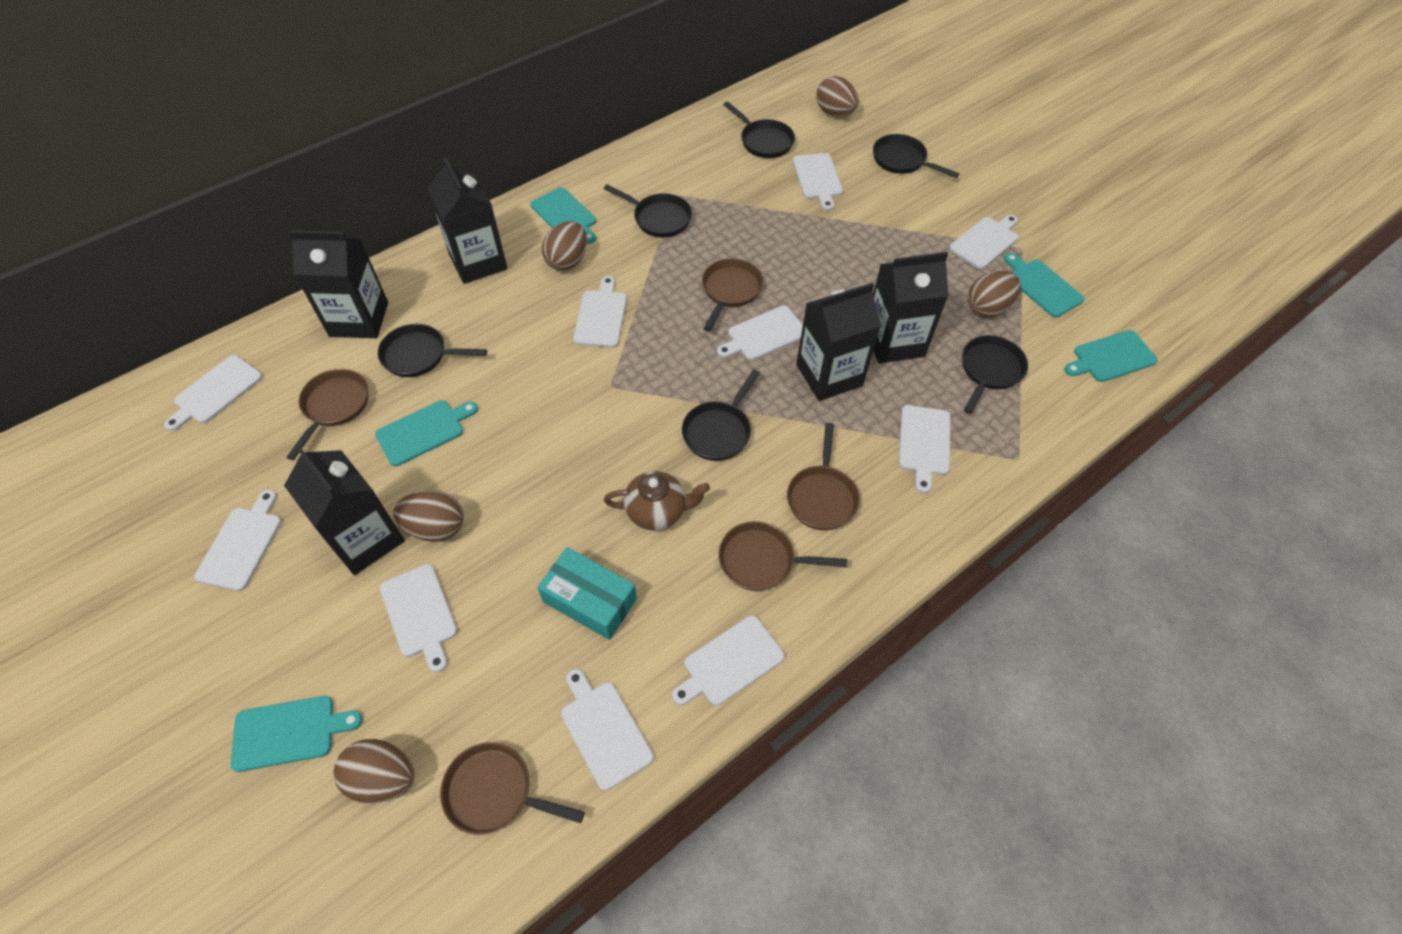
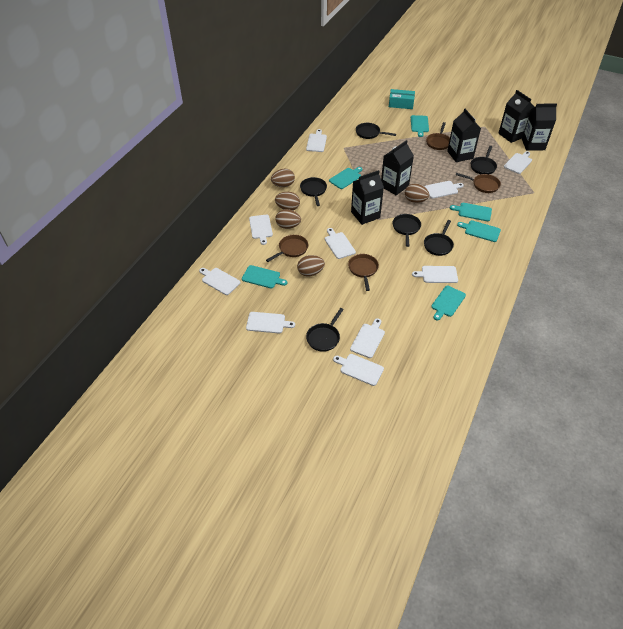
brown pan: [286,369,368,460] [440,742,585,835] [702,258,763,331] [719,521,847,591] [787,423,860,530] = 5 -> [266,235,308,262] [348,254,379,291] [426,122,450,150] [456,173,501,193] = 4
brown teapot: [604,471,710,530] = 1 -> none = 0
turquoise cutting board: [231,696,362,772] [375,400,478,466] [530,187,596,244] [1004,253,1084,318] [1064,330,1158,382] = 5 -> [242,265,287,288] [329,167,362,189] [411,115,429,137] [431,286,466,320] [450,203,492,221] [457,220,501,242] = 6

